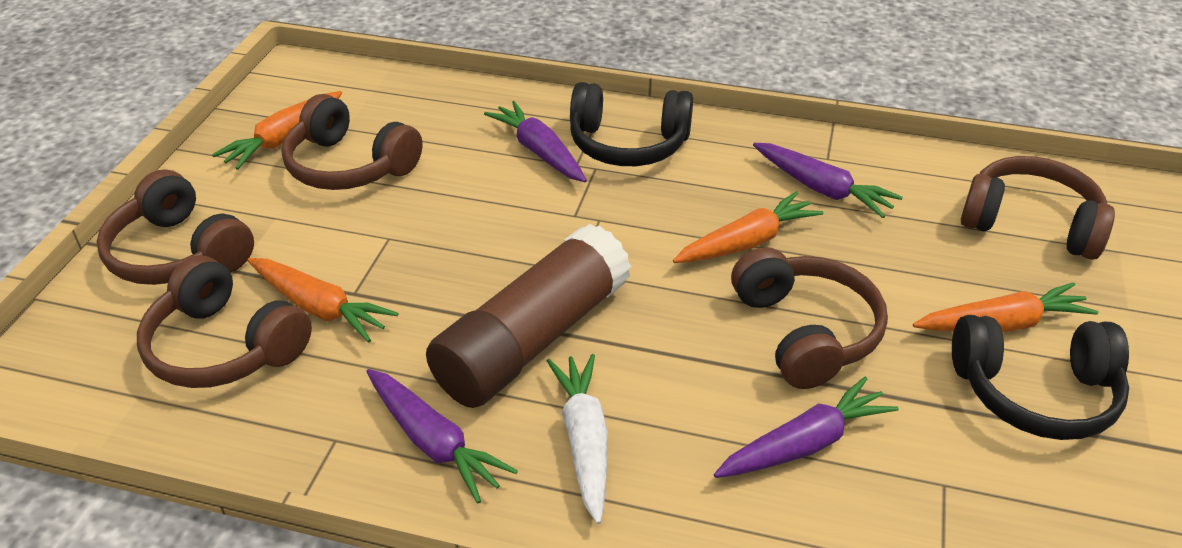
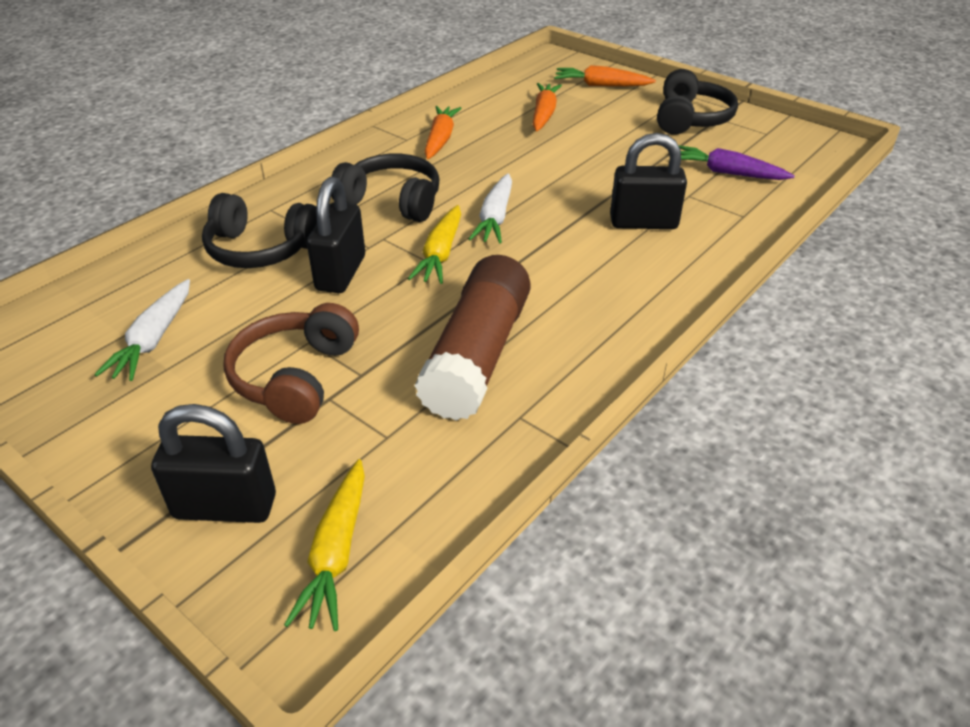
black headphones: [570,82,693,166] [952,315,1129,440] = 2 -> [202,193,317,268] [331,154,439,222] [657,69,738,135] = 3
black padlock: none = 0 -> [151,404,276,523] [307,177,365,293] [610,133,687,229] = 3
brown headphones: [97,170,254,285] [137,256,312,388] [282,94,423,190] [731,247,888,389] [961,156,1115,260] = 5 -> [223,303,359,424] = 1
orange carrot: [212,91,342,170] [247,258,398,343] [673,191,823,263] [913,282,1098,332] = 4 -> [425,106,462,159] [533,83,562,131] [554,65,656,86] = 3
purple carrot: [366,369,518,503] [484,101,587,182] [714,376,899,478] [753,143,903,218] = 4 -> [678,145,795,180] = 1
white carrot: [547,354,608,524] = 1 -> [94,279,190,381] [469,173,512,244] = 2
yellow carrot: none = 0 -> [284,459,365,631] [408,205,461,284] = 2

